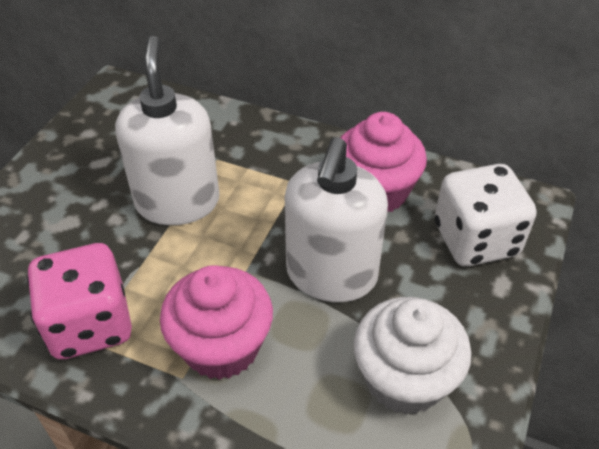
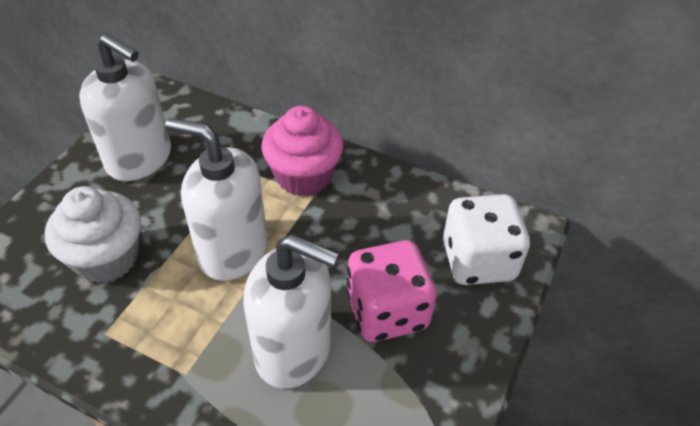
pink cupcake: [160,265,273,380] [340,112,427,212] = 2 -> [261,106,343,196] = 1
white soap dispenser: [115,36,219,225] [285,137,388,302] = 2 -> [79,34,171,181] [165,118,267,281] [244,234,339,389] = 3

